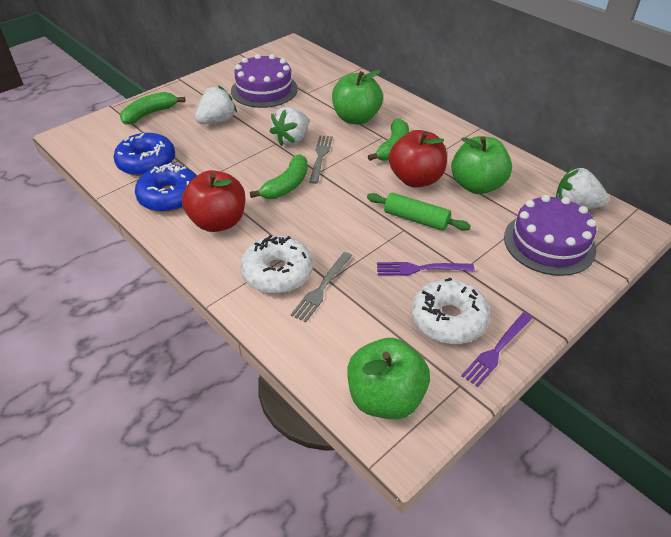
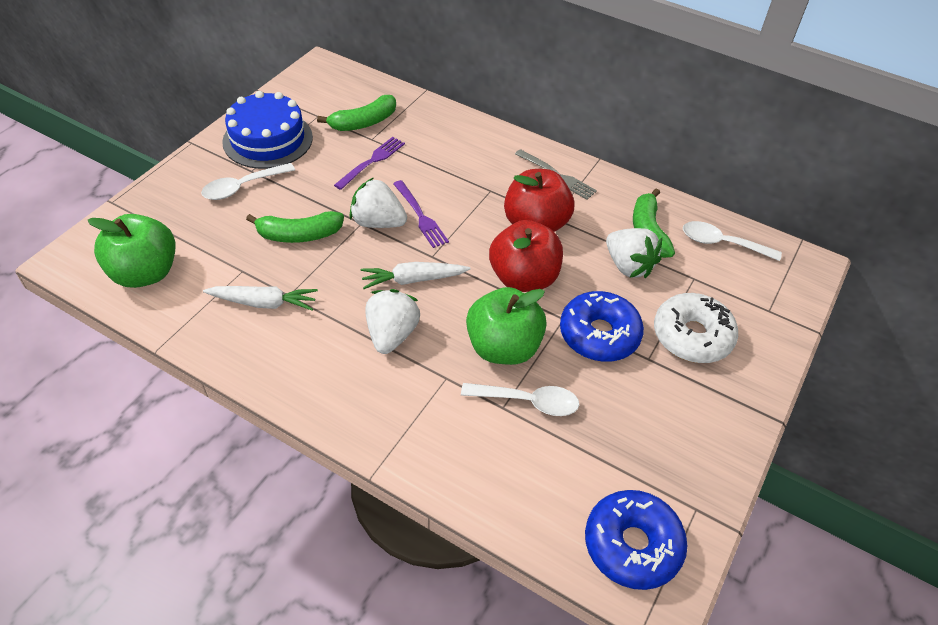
blue cake: none = 0 -> [222,91,313,169] = 1
green apple: [332,70,383,124] [347,338,430,420] [451,136,512,194] = 3 -> [87,214,175,288] [466,287,547,365] = 2
green rolling pin: [367,193,471,231] = 1 -> none = 0
grey fork: [290,252,352,322] [309,136,333,184] = 2 -> [515,149,597,200] = 1
purple cake: [231,54,298,108] [504,195,596,276] = 2 -> none = 0
white carrot: none = 0 -> [203,286,318,311] [361,262,470,289] = 2
white donut: [240,235,313,294] [411,278,490,344] = 2 -> [654,293,738,363] = 1
white spoon: none = 0 -> [201,163,295,200] [461,383,579,416] [683,221,782,261] = 3

